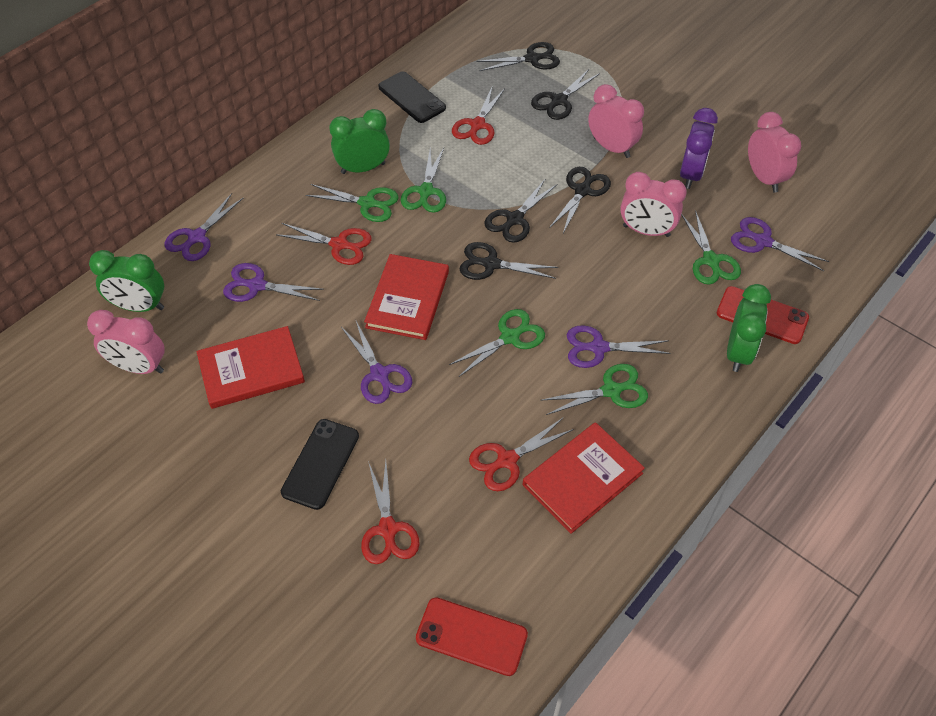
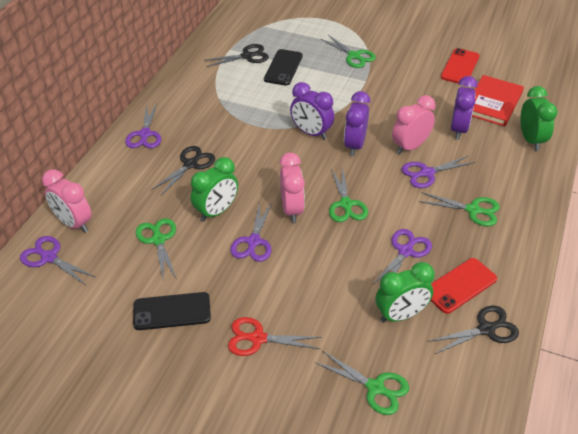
black scissors: [459,242,558,280] [476,42,560,71] [484,178,558,243] [531,69,600,120] [549,167,611,233] = 5 -> [151,146,215,195] [204,44,269,67] [428,306,519,354] = 3
pink clock: [87,310,165,374] [588,84,644,158] [620,172,687,237] [748,112,801,193] = 4 -> [42,169,92,233] [280,153,305,223] [392,95,436,154] = 3
purple clock: [680,108,718,189] = 1 -> [290,82,334,140] [344,91,370,156] [451,76,478,140] = 3
red book: [197,326,305,409] [364,254,449,340] [523,422,645,534] = 3 -> [472,75,524,126] = 1
red scissors: [277,223,372,265] [361,461,420,564] [452,88,505,145] [469,417,574,491] = 4 -> [228,317,322,356] = 1

